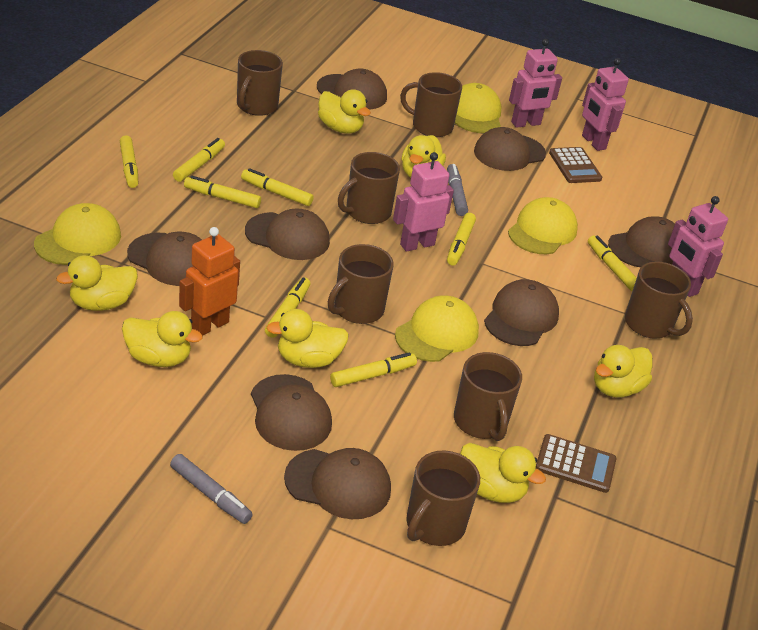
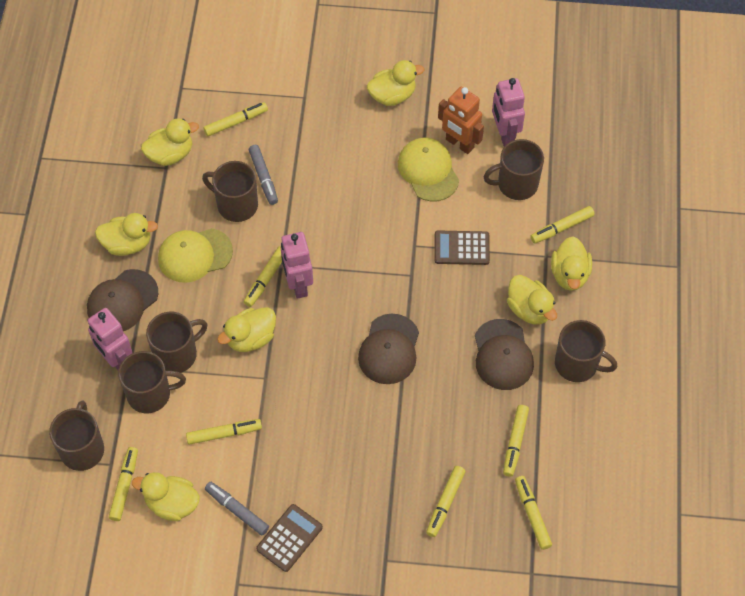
brown cap: [127,232,202,286] [245,209,330,260] [251,374,332,451] [284,448,391,519] [317,69,387,110] [474,127,546,171] [484,279,559,346] [608,216,675,267] = 8 -> [87,269,158,331] [358,314,419,384] [475,319,534,390] = 3
brown mug: [237,50,283,116] [328,244,394,324] [338,152,400,224] [400,72,462,137] [406,451,480,546] [454,352,522,441] [625,262,693,339] = 7 -> [49,400,104,471] [118,351,186,413] [146,312,207,373] [202,161,258,222] [483,139,544,200] [555,320,617,382] = 6
pink robot: [393,152,454,252] [509,39,562,128] [582,58,629,151] [668,196,728,297] = 4 -> [87,308,133,370] [281,232,313,299] [492,78,525,147] = 3
yellow cap: [34,203,121,265] [395,295,479,362] [455,83,501,133] [508,197,578,254] = 4 -> [158,228,233,283] [398,138,459,201] = 2

